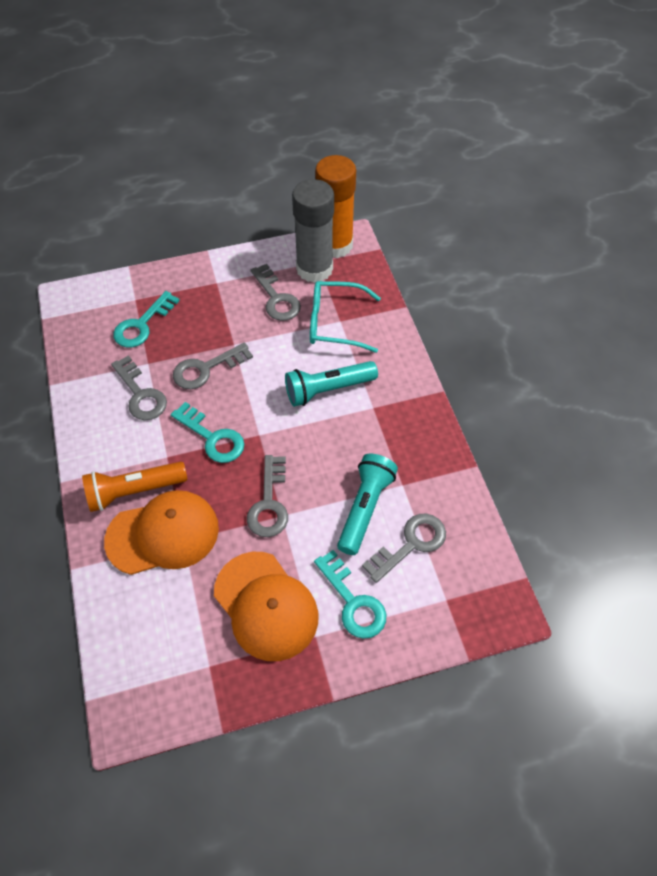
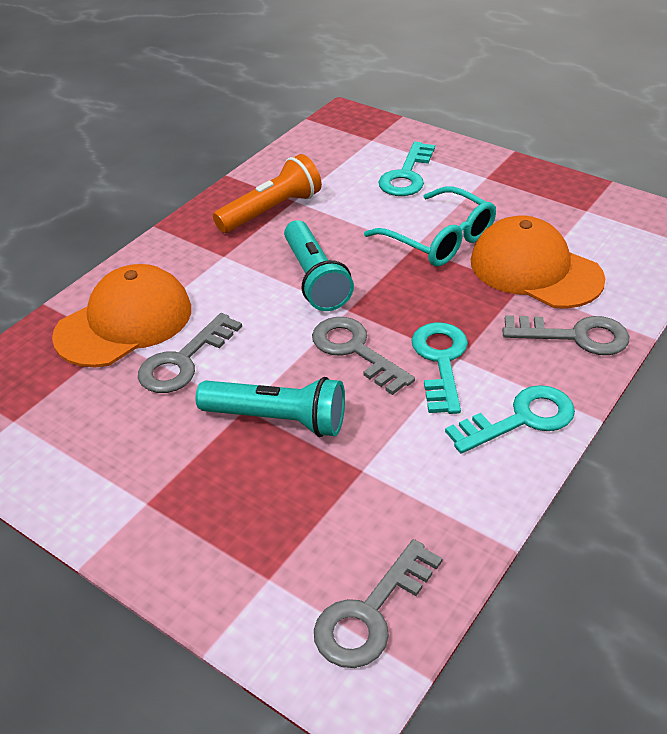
grey glue stick: [292,179,334,283] = 1 -> none = 0
grey key: [111,355,167,420] [173,343,253,389] [247,455,288,537] [251,264,301,321] [362,514,446,583] = 5 -> [138,313,242,393] [312,317,415,395] [314,539,443,668] [502,315,629,355] = 4
orange glue stick: [315,155,356,258] = 1 -> none = 0

